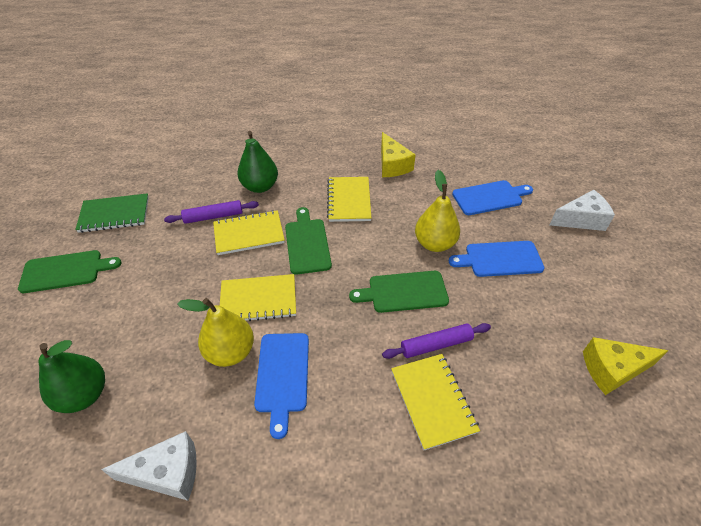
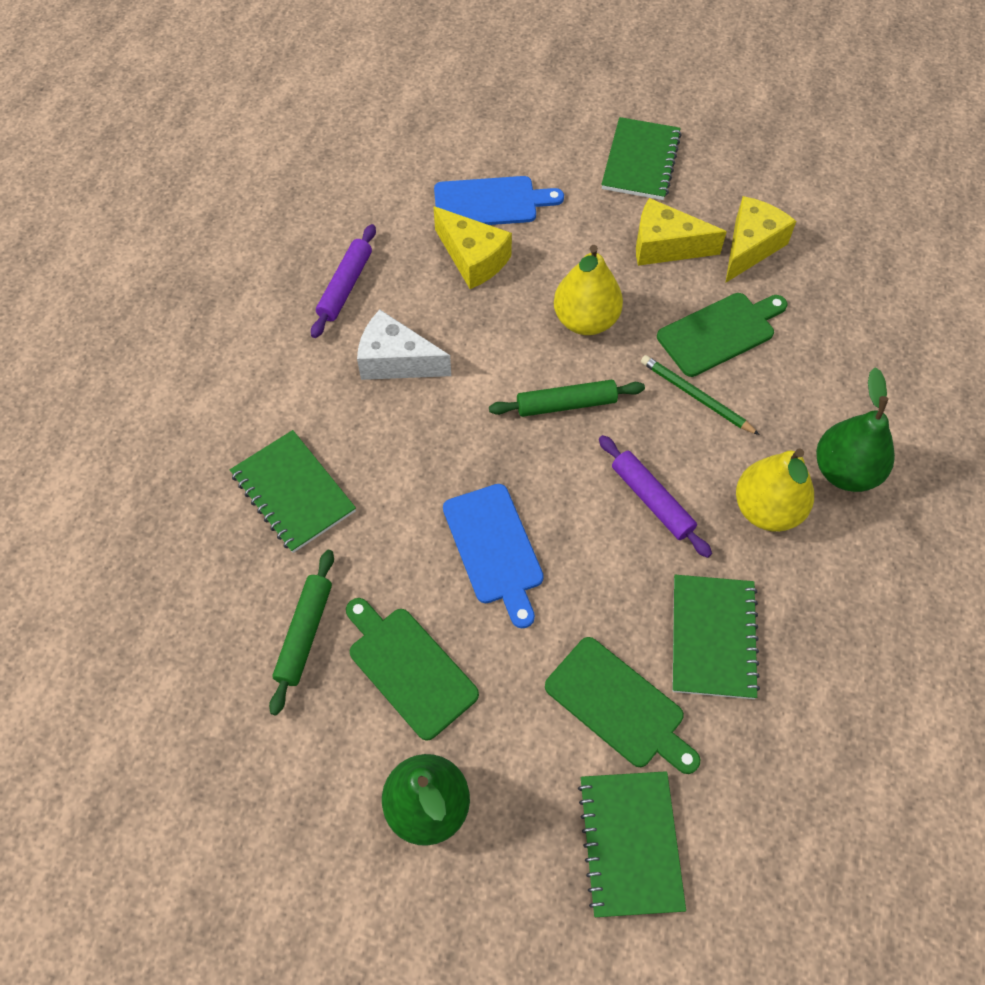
blue cutting board: [254,333,309,439] [449,241,544,277] [452,180,533,215] = 3 -> [434,176,564,225] [443,484,544,628] = 2
green notebook: [75,193,149,233] = 1 -> [230,430,356,553] [578,771,686,917] [601,117,682,200] [672,575,760,699] = 4
green pencil: none = 0 -> [641,355,760,435] = 1
green rolling pin: none = 0 -> [269,550,334,716] [489,380,645,417] = 2
white cheese: [101,431,197,501] [550,190,615,231] = 2 -> [357,310,451,380] = 1
yellow cheese: [381,132,416,177] [583,337,668,395] = 2 -> [433,206,512,289] [636,198,727,266] [725,196,796,283] = 3
yellow notebook: [213,210,285,255] [220,274,296,321] [327,177,371,222] [391,354,480,450] = 4 -> none = 0

